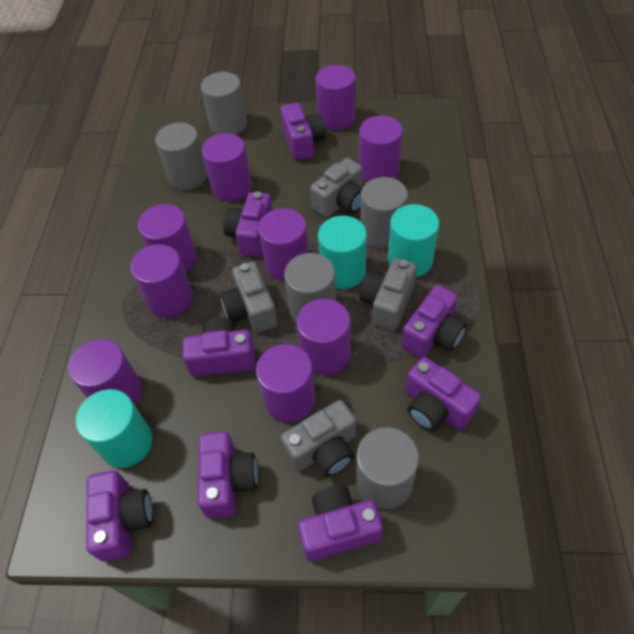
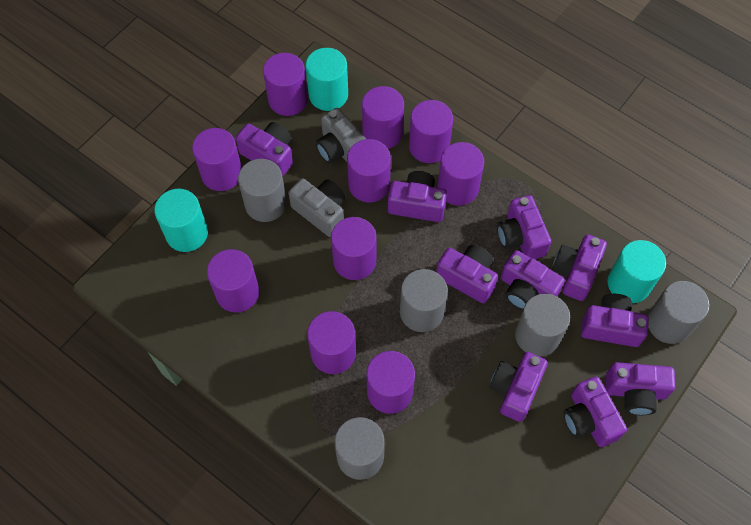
grey camera: [220,261,278,333] [281,400,356,477] [310,158,363,218] [359,258,417,331] = 4 -> [288,179,345,237] [316,108,366,164] = 2
purple camera: [86,470,153,562] [183,318,255,377] [198,431,258,519] [223,191,273,257] [281,103,325,160] [298,486,383,562] [401,285,467,358] [406,357,482,431] = 8 -> [236,122,293,177] [388,171,447,222] [436,245,498,303] [489,352,548,422] [497,195,551,259] [501,250,565,310] [552,234,607,301] [563,376,627,447] [581,294,649,347] [606,362,675,415] = 10
purple cylinder: [68,339,142,405] [130,244,193,318] [138,204,197,272] [202,133,252,202] [256,344,316,423] [258,208,309,281] [297,298,351,376] [316,65,355,130] [359,116,403,182] = 9 -> [192,128,242,191] [207,249,259,312] [263,53,308,116] [307,311,356,374] [331,217,376,280] [347,139,391,203] [362,86,404,149] [367,351,415,414] [409,100,453,163] [437,142,484,206] = 10

